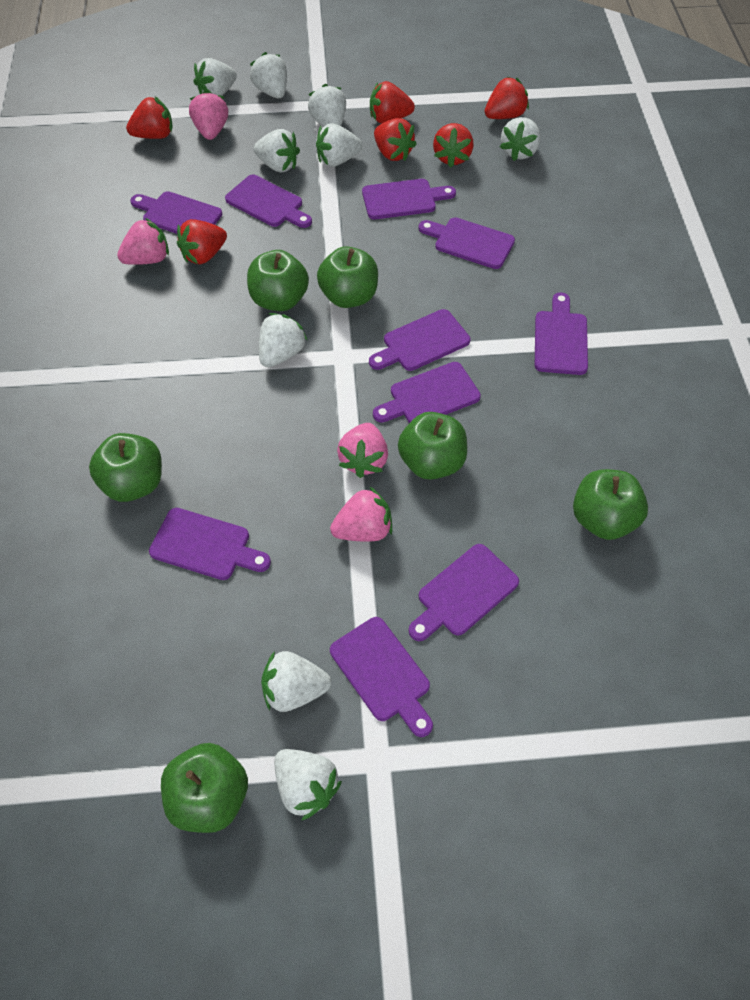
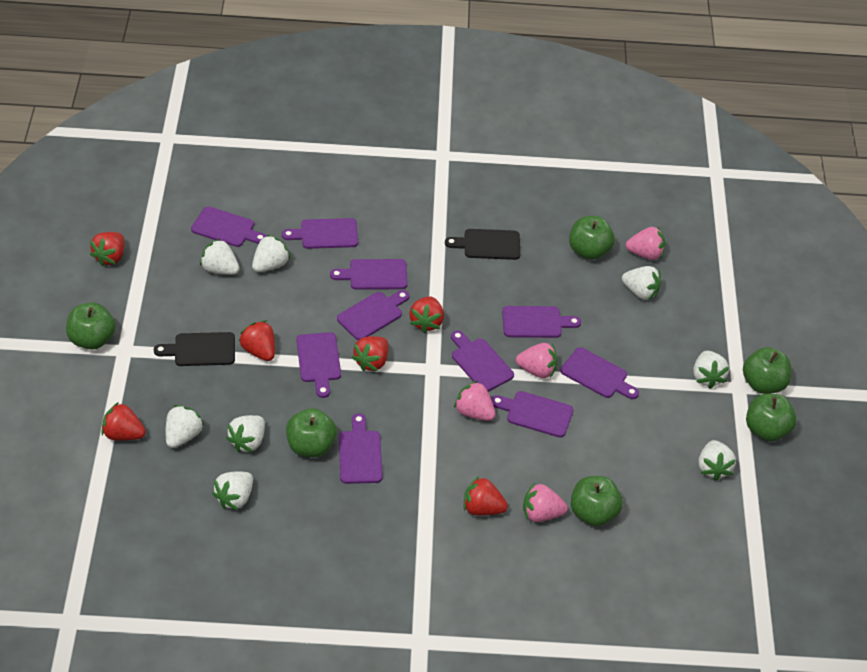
black cutting board: none = 0 -> [154,332,235,366] [445,229,520,260] = 2
white strawberry: [194,58,237,96] [250,52,287,98] [254,129,300,172] [259,313,307,367] [261,651,331,712] [274,749,342,821] [308,84,346,127] [316,123,362,167] [500,117,541,161] = 9 -> [166,405,204,448] [200,239,240,275] [212,471,253,510] [226,415,265,452] [252,235,290,272] [622,266,661,300] [693,351,729,389] [698,440,736,481] = 8

